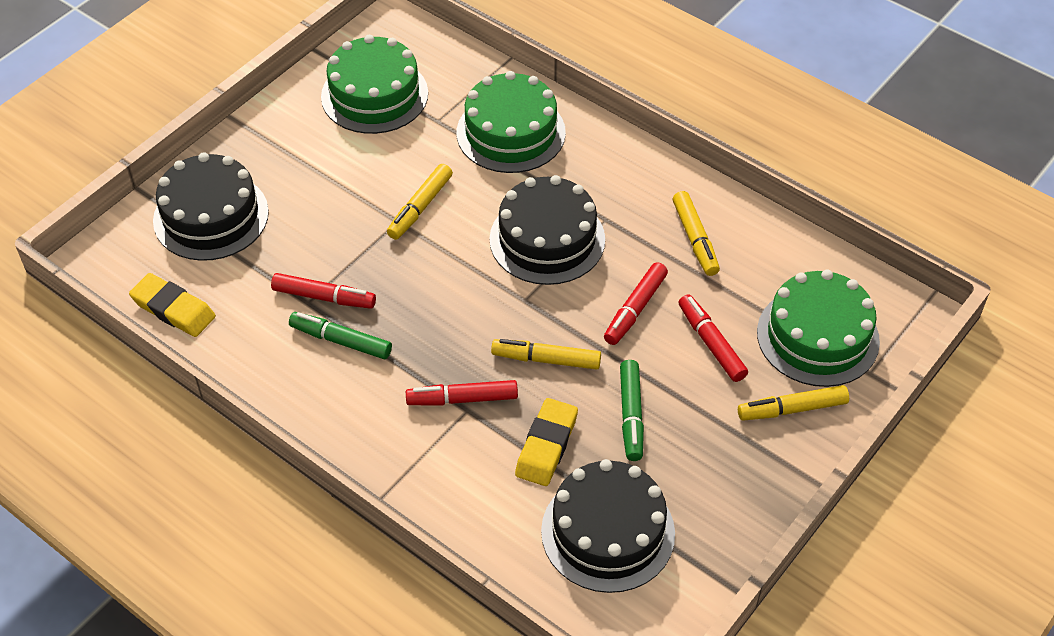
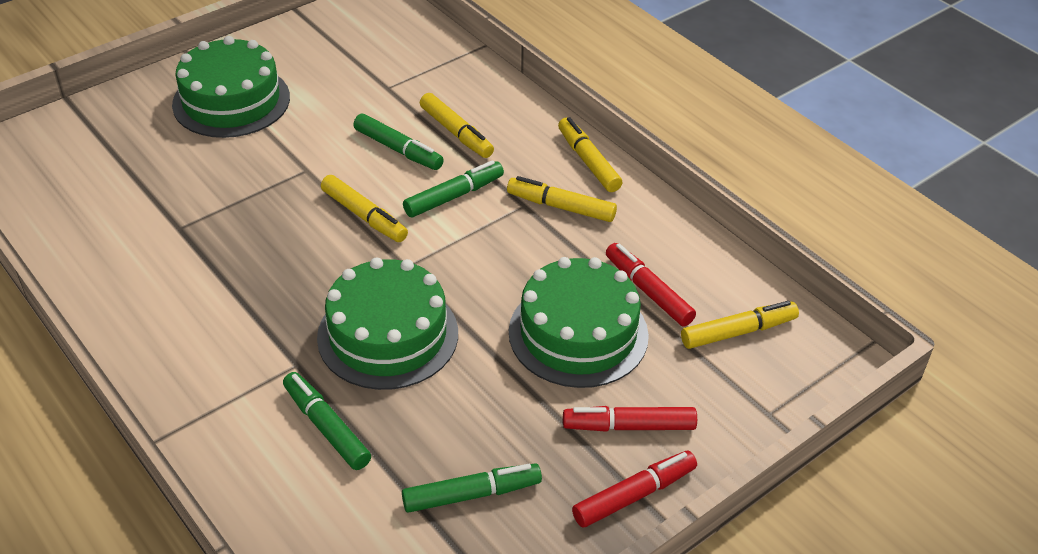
black cake: [153,152,269,261] [489,175,605,285] [541,459,675,593] = 3 -> none = 0
green marker: [289,312,392,359] [620,360,644,461] = 2 -> [283,372,371,470] [353,114,444,170] [402,463,542,513] [403,160,504,217] = 4
red marker: [271,273,376,309] [406,380,518,405] [604,262,668,345] [679,294,748,382] = 4 -> [563,406,697,432] [572,451,697,528] [606,243,696,326] = 3
yellow eraser: [129,273,216,337] [515,398,578,486] = 2 -> none = 0
yellow marker: [387,164,453,240] [491,339,601,370] [673,191,720,276] [738,385,849,421] = 4 -> [321,175,408,242] [420,93,494,158] [507,176,617,222] [558,117,623,192] [681,301,799,349] = 5

